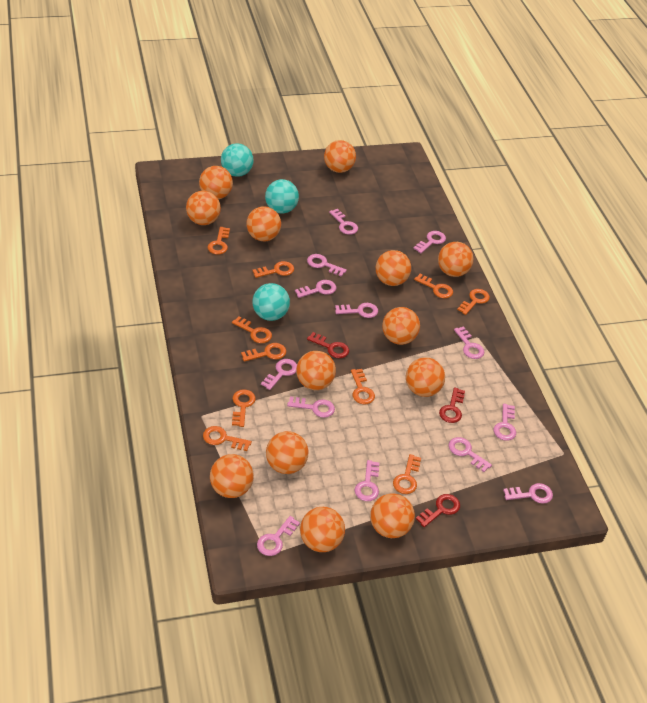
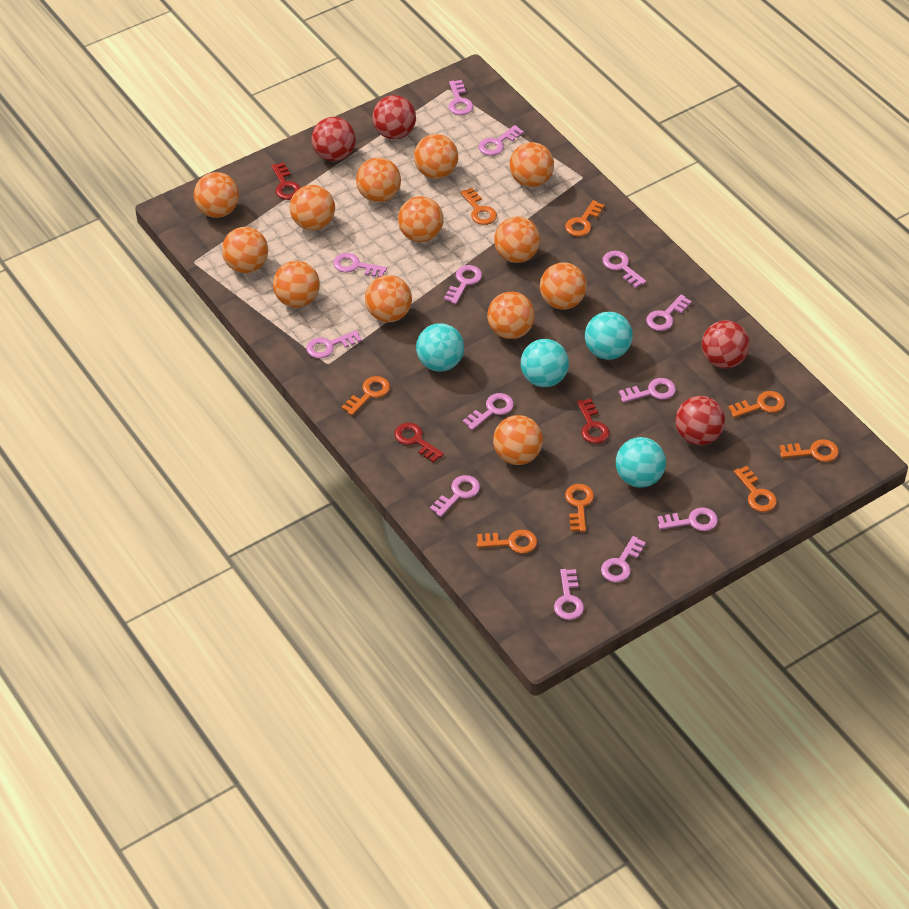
orange key: [203,426,252,451] [207,227,230,254] [232,316,272,343] [232,389,256,427] [241,343,286,362] [252,261,294,278] [351,369,375,404] [393,454,421,494] [414,274,453,298] [457,289,490,315] = 10 -> [342,376,390,415] [460,188,497,225] [476,530,537,554] [565,200,605,236] [565,484,594,532] [728,391,785,418] [734,466,777,512] [780,439,839,462] = 8
red ball: none = 0 -> [312,117,356,161] [372,95,416,140] [676,396,725,445] [702,320,750,369] = 4
turquoise ball: [221,143,254,177] [252,283,290,321] [265,179,299,214] = 3 -> [416,323,464,372] [521,339,569,387] [585,312,633,360] [616,437,666,488] = 4

